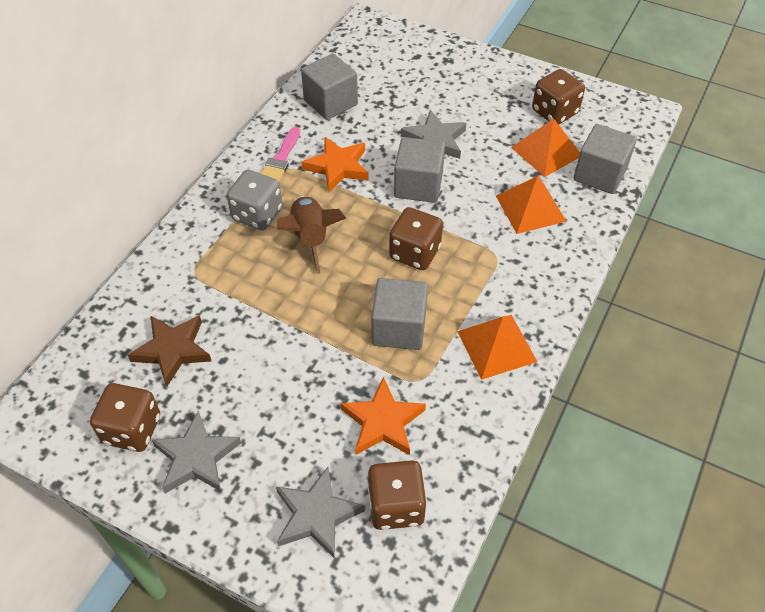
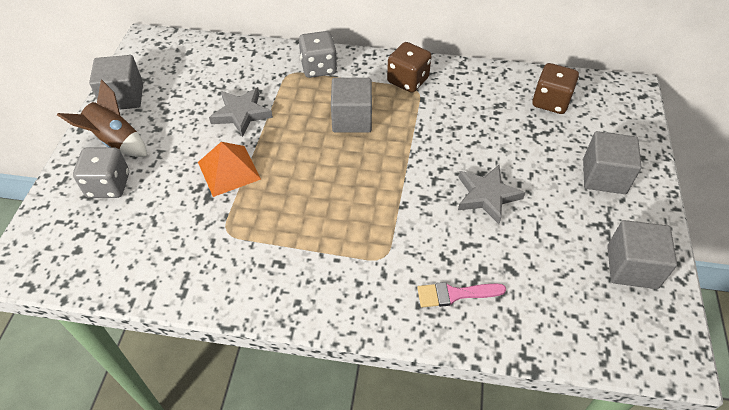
brown dice: [90,383,160,452] [368,460,427,530] [389,207,443,270] [532,69,585,125] = 4 -> [387,42,431,93] [532,63,579,114] = 2
brown star: [128,315,211,386] = 1 -> none = 0
grey dice: [227,170,283,230] = 1 -> [73,147,129,198] [299,31,337,78] = 2
grey star: [152,411,241,494] [276,467,365,559] [401,110,467,159] = 3 -> [209,87,273,137] [458,165,525,224] = 2
orange pyramid: [457,315,538,380] [496,176,567,234] [511,119,580,177] = 3 -> [198,142,261,197] = 1
orange star: [301,137,369,192] [341,377,426,455] = 2 -> none = 0

